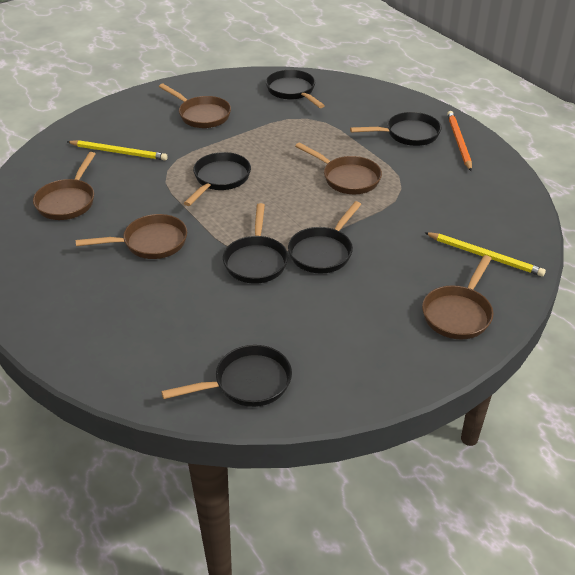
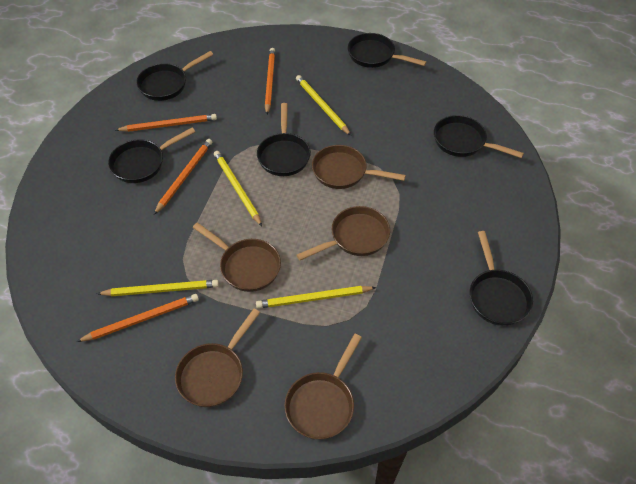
orange pencil: [447,111,472,171] = 1 -> [76,294,199,342] [116,114,217,132] [154,139,212,215] [265,48,275,114] = 4
yellow pencil: [67,140,168,160] [424,232,546,277] = 2 -> [97,280,219,296] [214,151,262,226] [256,286,376,309] [296,75,351,136] = 4

